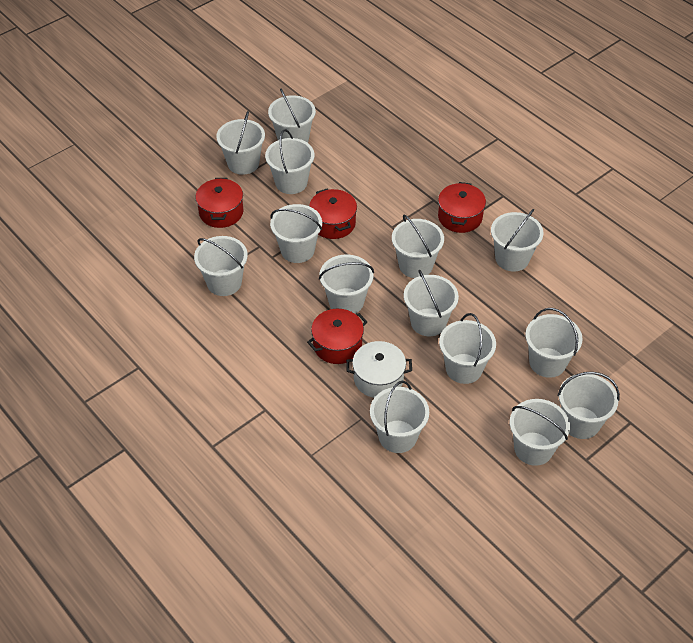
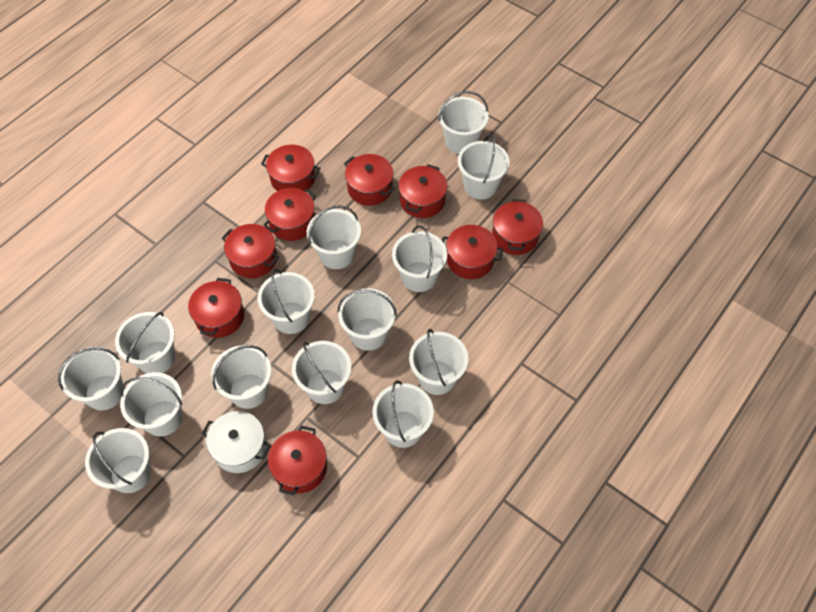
red pot: [195,178,243,228] [307,309,367,364] [309,189,357,239] [438,182,486,233] = 4 -> [188,278,244,338] [222,224,279,278] [261,145,320,191] [263,188,316,241] [268,425,327,495] [344,154,395,206] [398,164,447,218] [442,225,504,279] [492,199,543,255] = 9

